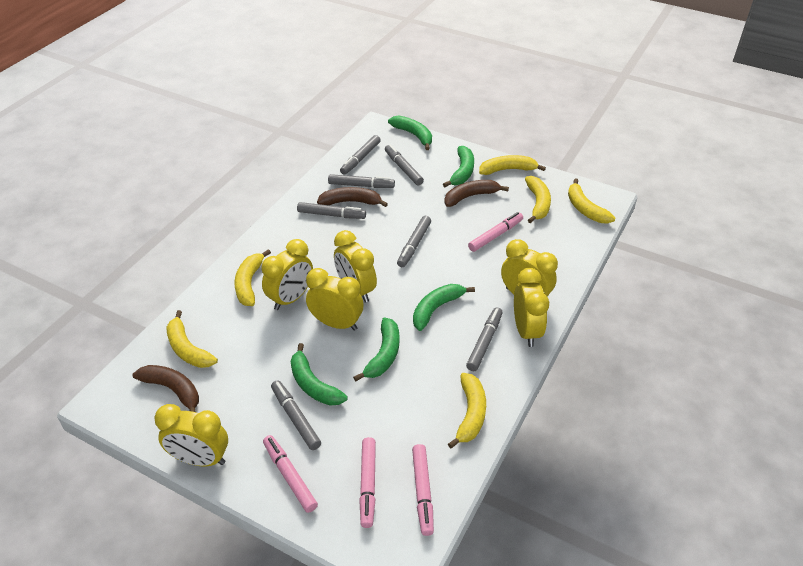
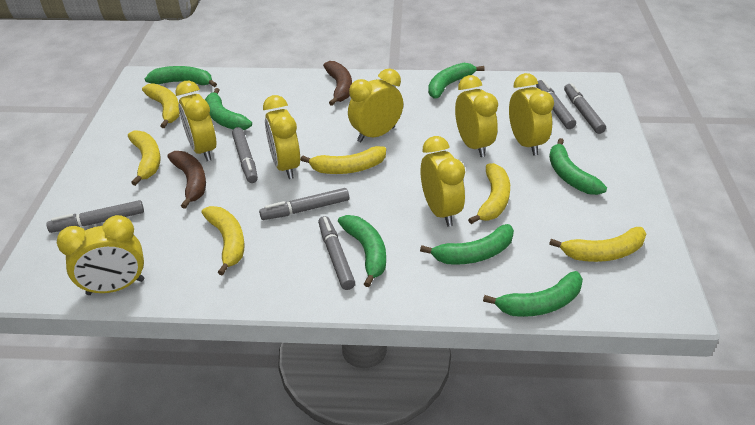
brown banana: [133,365,199,412] [317,187,388,207] [444,180,509,207] = 3 -> [167,151,206,209] [323,61,352,106] = 2
green banana: [290,343,348,405] [353,317,400,381] [388,116,432,150] [413,284,475,331] [443,146,474,187] = 5 -> [145,66,217,87] [205,88,252,130] [338,215,386,287] [420,224,514,265] [428,63,485,99] [483,271,583,317] [549,138,607,195] = 7
grey marker: [271,380,321,450] [297,202,366,219] [328,174,395,188] [340,135,381,175] [385,145,424,185] [397,216,431,267] [466,308,503,371] = 7 -> [46,200,144,233] [232,127,258,183] [259,188,349,220] [318,216,355,290] [536,79,576,129] [564,83,606,134] = 6
pink marker: [263,435,318,513] [359,437,376,528] [412,444,434,536] [468,212,523,252] = 4 -> none = 0
yellow clock: [154,404,228,466] [261,239,313,310] [306,268,363,331] [334,230,377,303] [501,239,558,296] [514,268,549,347] = 6 -> [57,215,144,295] [175,81,216,161] [263,95,300,179] [348,69,403,142] [421,136,465,226] [455,75,498,157] [509,73,554,156] = 7

